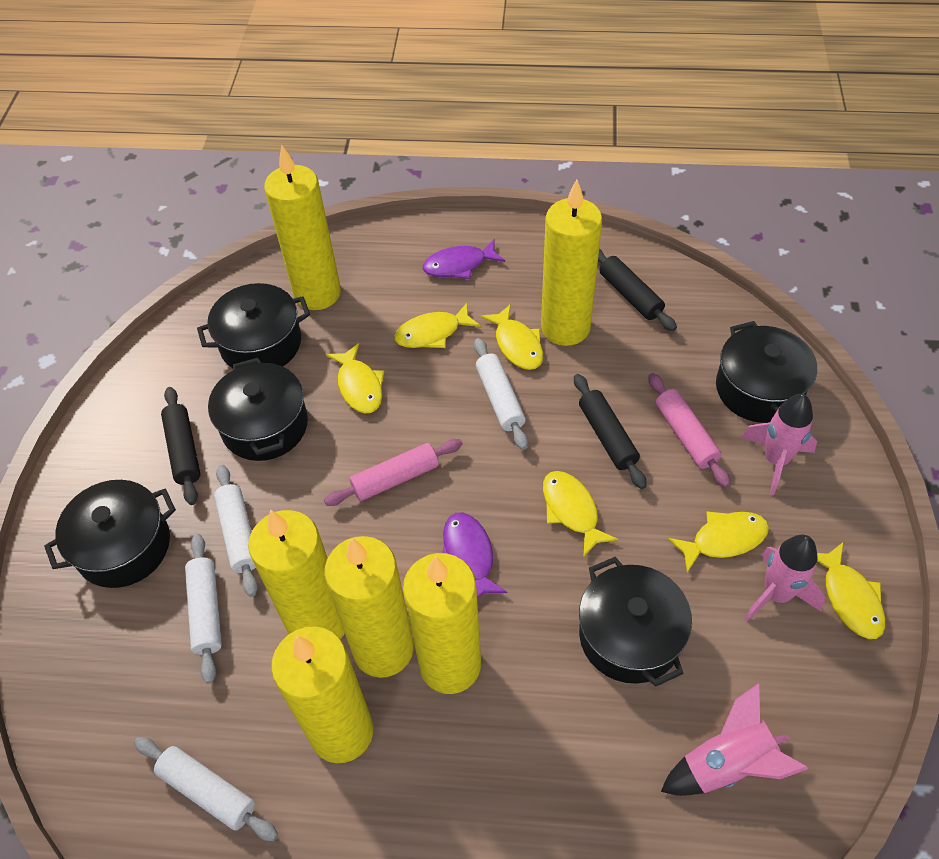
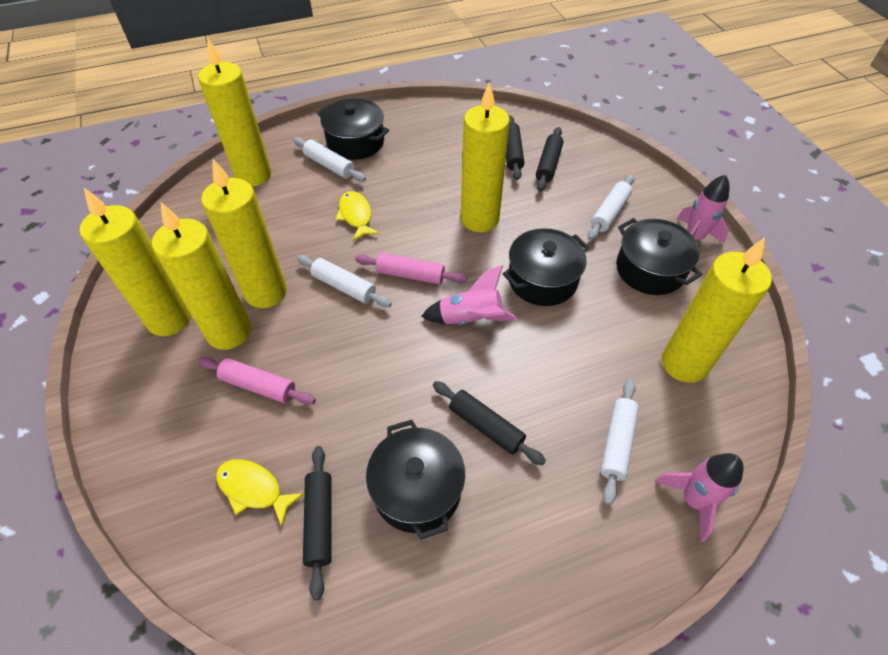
black pot: [44,480,176,588] [197,283,310,368] [208,358,308,461] [579,557,692,687] [716,321,817,423] = 5 -> [317,98,389,160] [366,420,465,540] [503,228,590,306] [616,218,702,295] = 4
black rolling pin: [161,387,200,505] [574,374,647,489] [598,248,677,331] = 3 -> [303,446,332,600] [433,381,546,466] [506,115,524,180] [536,127,563,191] = 4
purple fish: [423,239,505,279] [442,512,507,599] = 2 -> none = 0
yellow fish: [326,343,384,414] [394,303,481,348] [481,304,543,370] [543,471,618,557] [668,511,769,573] [817,543,885,639] = 6 -> [216,459,304,527] [336,191,380,241] = 2

